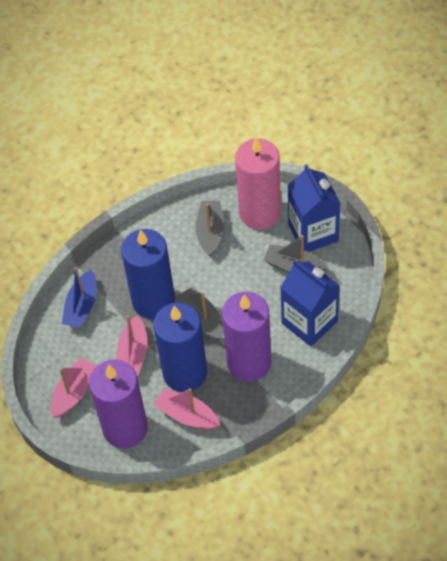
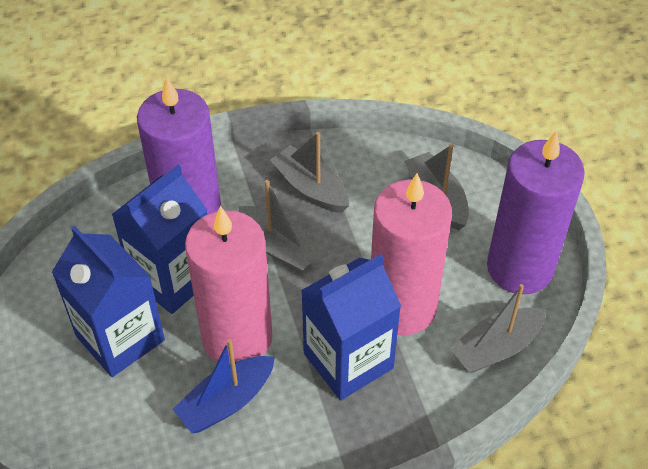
blue candle: [121,229,175,319] [153,302,207,392] = 2 -> none = 0
blue carton: [280,260,340,347] [288,164,340,252] = 2 -> [52,226,165,377] [111,165,207,314] [301,254,401,400] = 3
grey boat: [176,287,224,341] [196,201,224,257] [264,235,330,274] = 3 -> [239,180,323,273] [270,132,349,213] [404,144,469,230] [450,284,546,373] = 4
pink boat: [50,358,97,418] [117,315,148,376] [154,388,220,429] = 3 -> none = 0
pink candle: [235,137,281,230] = 1 -> [185,206,272,362] [371,173,452,335] = 2

